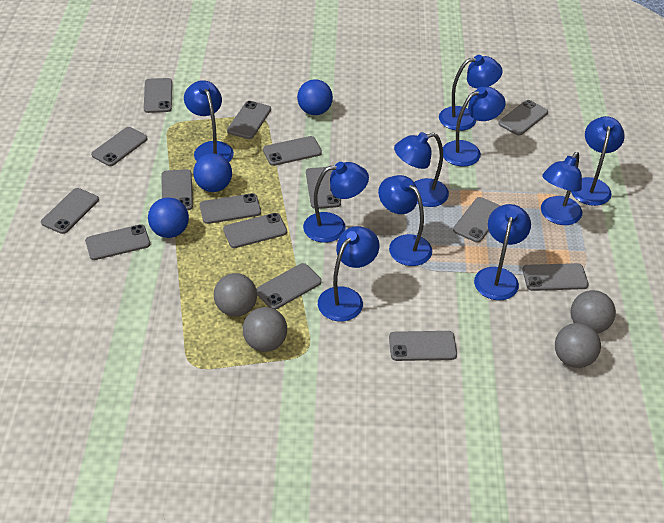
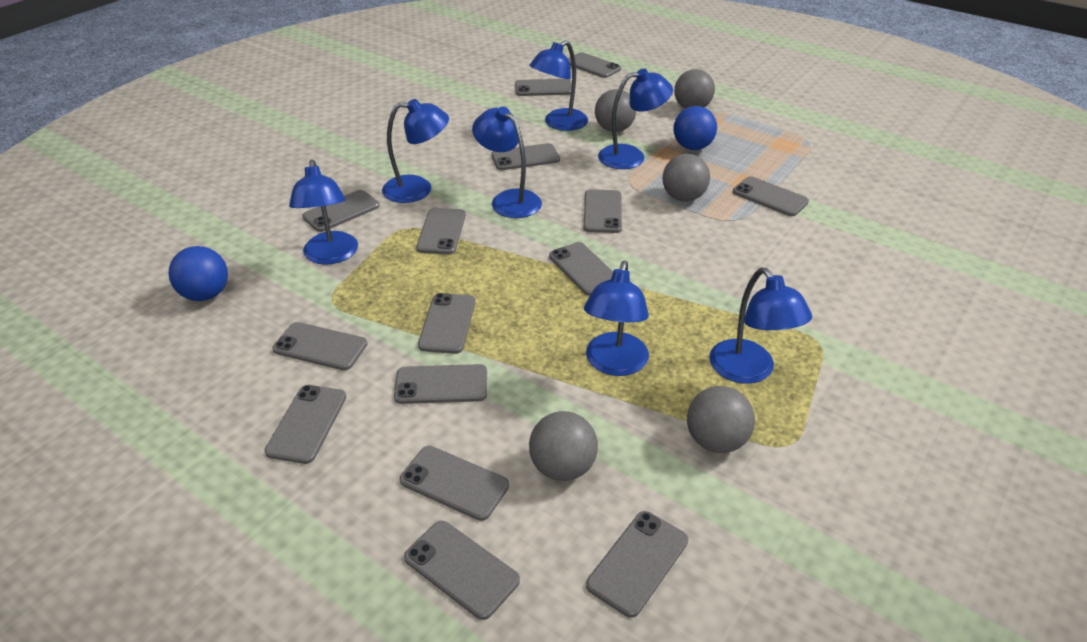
blue ball: [148,197,189,238] [193,153,232,192] [297,79,333,115] = 3 -> [169,246,228,301] [673,106,717,150] = 2
blue lamp: [184,80,234,162] [303,162,369,243] [318,226,379,321] [378,175,432,266] [394,132,449,207] [439,55,503,131] [443,87,505,167] [474,204,531,300] [541,152,582,225] [571,116,625,206] = 10 -> [289,159,358,265] [382,99,449,203] [472,106,542,218] [529,40,588,131] [584,260,649,376] [598,69,673,169] [709,267,812,384] = 7
grey ball: [214,273,257,317] [243,307,287,352] [555,323,601,368] [571,290,616,333] = 4 -> [529,411,598,481] [595,89,636,132] [662,154,710,201] [674,69,715,109] [687,386,755,453] = 5

